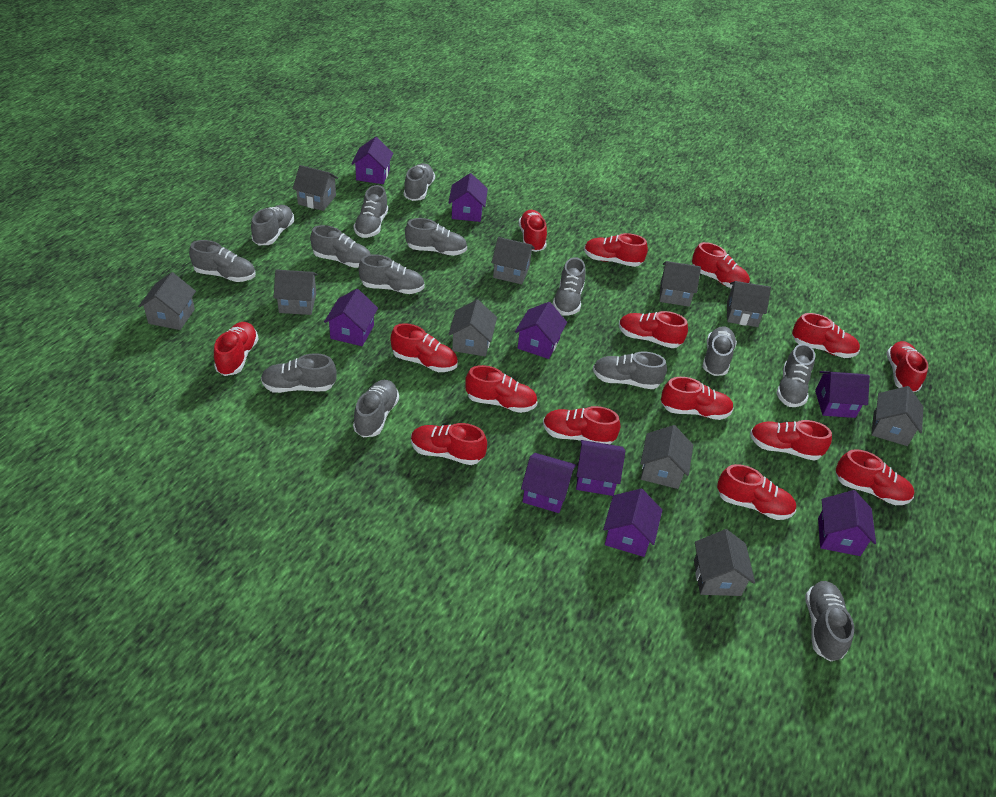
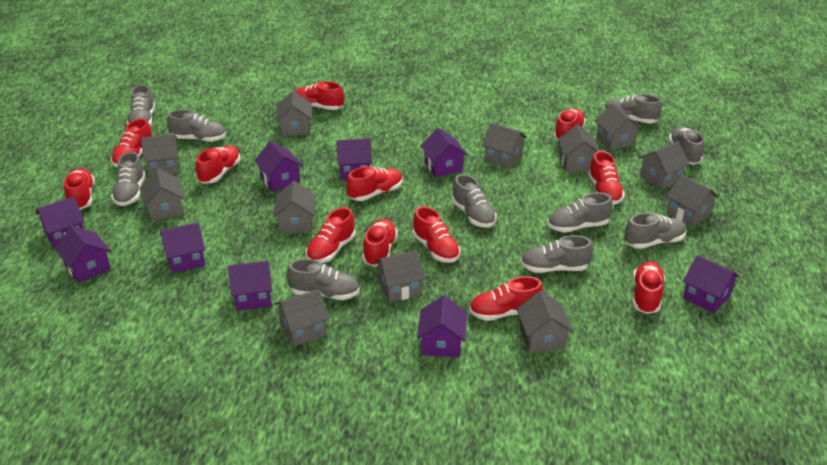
grey house: [138,272,196,330] [274,270,318,315] [293,165,338,211] [448,300,497,356] [491,237,535,284] [640,425,693,489] [660,261,701,307] [694,529,755,596] [727,281,771,327] [871,386,923,446] = 10 -> [141,134,179,177] [141,168,185,221] [273,181,316,233] [274,289,330,347] [276,91,312,136] [375,250,425,302] [482,123,527,169] [517,291,573,353] [558,124,600,172] [595,103,642,151] [639,142,690,190] [666,174,719,227] = 12
grey shoe: [189,240,256,282] [251,205,294,245] [261,353,337,393] [310,225,371,268] [353,380,399,437] [354,185,388,238] [359,254,425,294] [404,163,435,201] [405,218,467,256] [552,257,586,316] [593,351,667,389] [703,326,737,376] [776,343,815,407] [805,581,854,661] = 14 -> [111,152,146,206] [127,85,155,126] [167,110,226,142] [287,259,360,300] [452,174,497,228] [521,235,593,273] [548,192,613,233] [604,94,662,124] [624,212,686,249] [669,126,704,165] = 10
red shoe: [214,322,259,376] [390,323,458,372] [411,423,487,465] [465,365,538,413] [519,210,547,252] [543,406,620,445] [584,233,648,267] [619,311,688,348] [661,377,734,420] [692,242,750,288] [717,464,796,520] [750,420,832,461] [792,313,860,358] [836,449,914,505] [886,341,928,392] = 15 -> [64,168,95,210] [111,118,152,167] [196,146,240,184] [295,81,344,110] [306,207,356,263] [346,166,403,201] [363,219,398,267] [413,206,460,263] [469,276,543,321] [554,108,586,141] [588,151,625,205] [633,261,665,314] = 12

